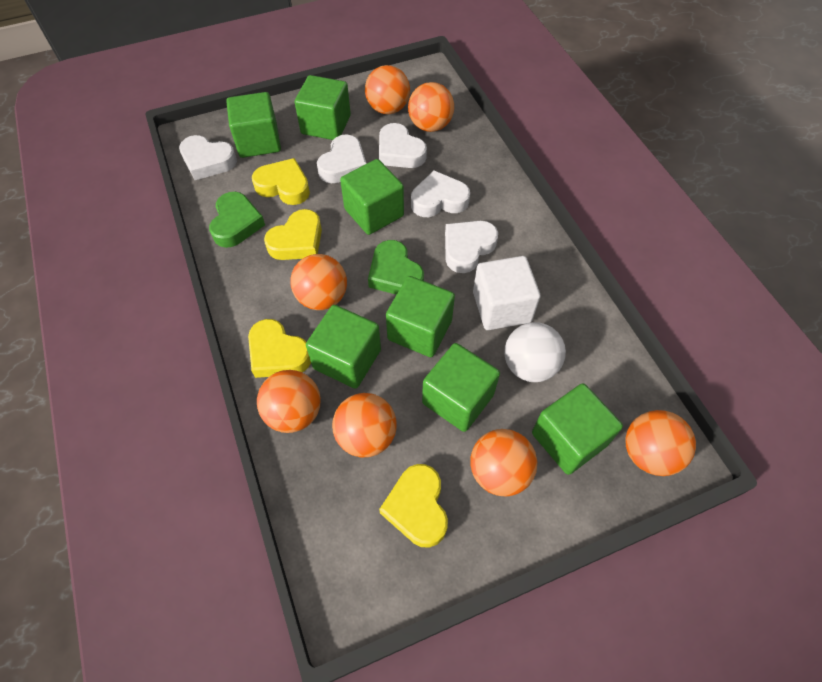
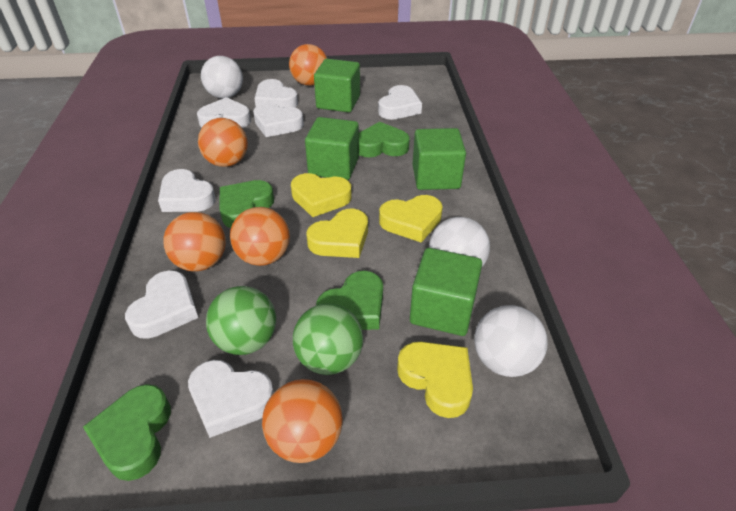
green ball: none = 0 -> [206,286,276,355] [293,303,363,375] = 2
green cube: [226,92,281,158] [295,75,351,140] [306,305,381,389] [340,159,404,235] [386,276,455,357] [422,343,500,432] [532,383,623,475] = 7 -> [305,117,359,180] [314,59,360,112] [410,248,482,336] [413,128,466,190] = 4
green heart: [209,192,265,248] [368,240,424,295] = 2 -> [83,384,171,481] [219,180,274,228] [316,271,383,330] [359,122,410,158] = 4
orange ball: [257,370,321,433] [290,254,347,310] [332,393,397,458] [365,65,410,114] [408,82,454,132] [470,429,537,496] [626,410,696,476] = 7 -> [164,212,226,272] [198,118,248,167] [230,207,290,266] [262,379,343,463] [289,44,327,86] = 5
white ball: [504,322,566,382] = 1 -> [201,56,243,98] [429,217,490,267] [474,305,548,377] = 3
white cube: [473,256,540,330] = 1 -> none = 0
white heart: [179,135,237,180] [317,135,367,183] [379,123,427,168] [411,171,470,217] [445,221,498,273] = 5 -> [125,270,198,339] [158,169,216,212] [188,360,274,438] [197,97,251,128] [253,103,304,137] [255,79,298,108] [378,85,422,120] = 7

